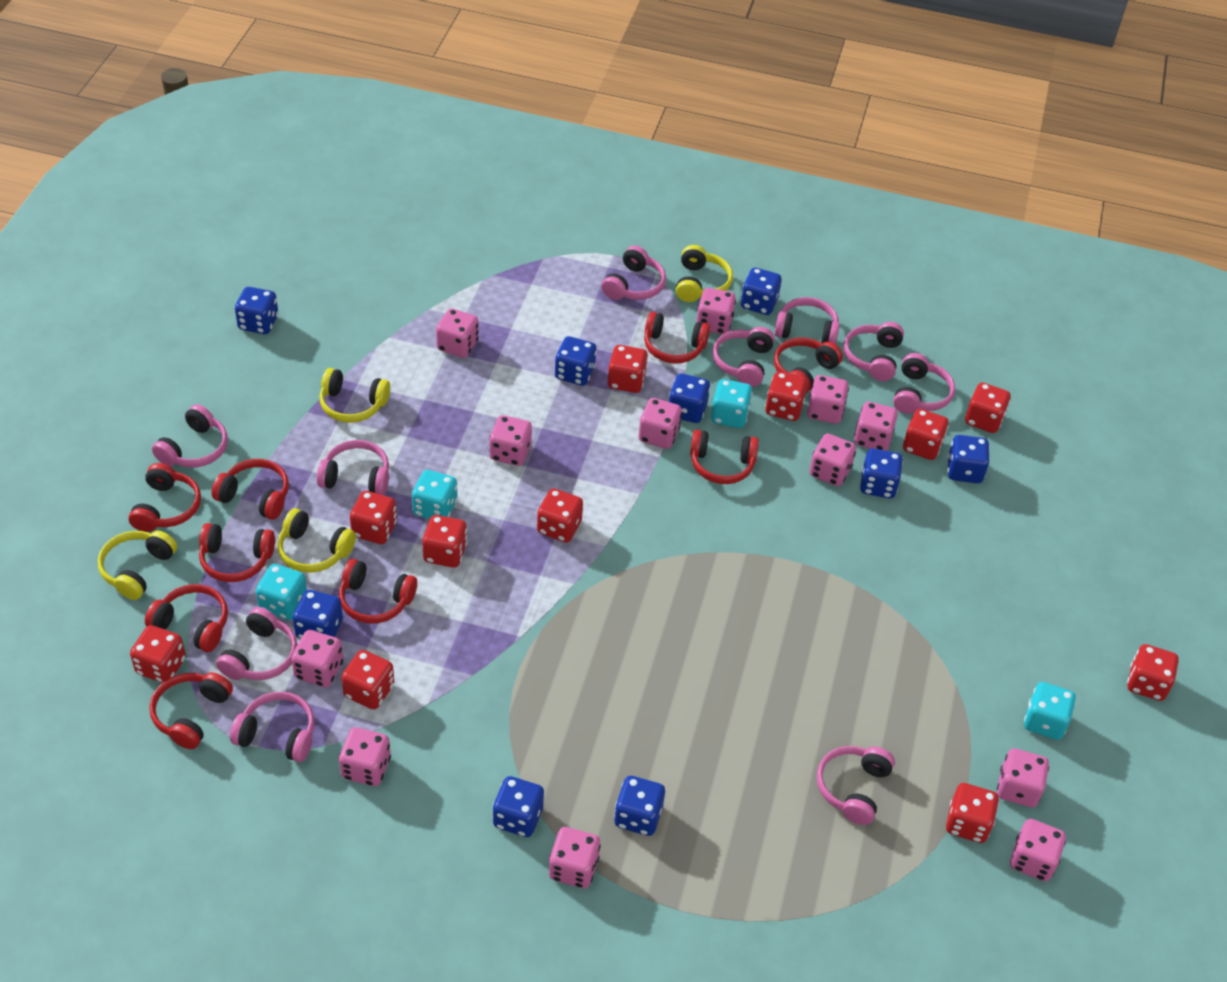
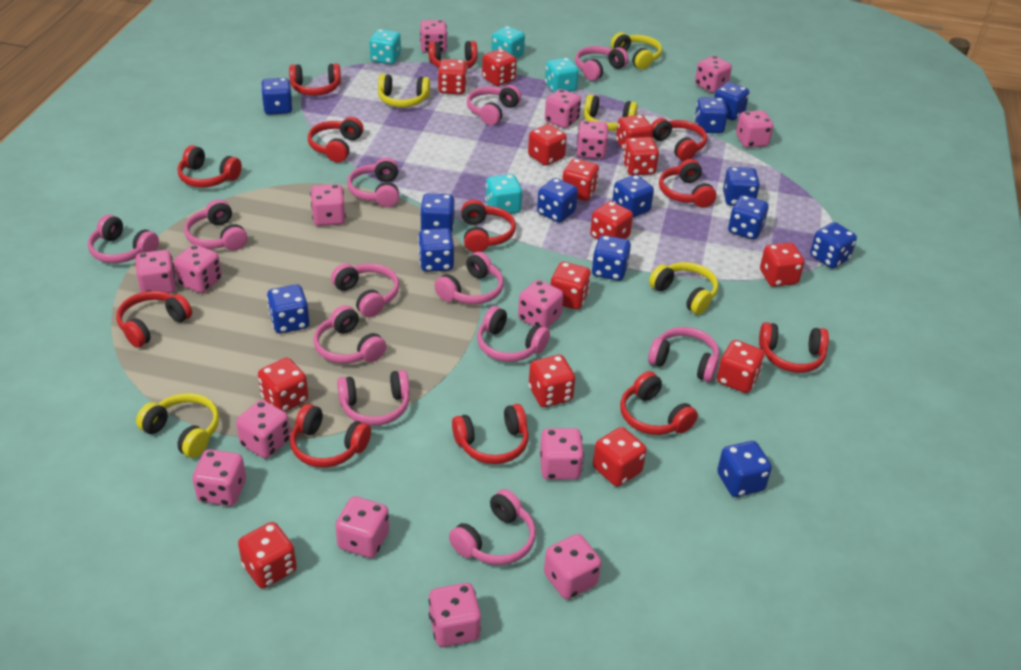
blue dice: [235,287,278,334] [293,590,343,639] [493,776,544,837] [555,336,597,386] [614,776,665,836] [669,373,710,423] [741,268,782,315] [860,448,903,498] [947,435,989,483] = 9 -> [261,78,293,115] [267,284,309,333] [418,228,454,272] [420,193,455,233] [537,178,578,222] [592,235,631,281] [612,175,654,218] [694,97,728,133] [714,82,749,120] [717,441,772,497] [723,167,760,206] [728,195,769,240] [810,222,857,268] = 13
pink dice: [291,630,343,687] [339,727,391,786] [436,308,479,358] [489,415,532,466] [549,827,601,888] [639,398,682,449] [696,288,736,335] [807,375,849,424] [809,434,856,486] [854,402,898,451] [997,749,1049,807] [1010,819,1066,881] = 12 -> [135,250,177,294] [174,244,222,293] [193,449,246,506] [236,400,291,459] [310,184,346,226] [335,496,389,558] [420,20,447,53] [429,583,481,647] [518,280,563,328] [540,428,584,480] [544,534,601,599] [545,89,581,128] [576,121,608,159] [695,56,732,93] [736,110,773,148] = 15
pink headphones: [152,404,228,468] [216,607,297,680] [230,691,314,762] [317,440,389,495] [601,246,666,300] [713,327,775,387] [775,297,840,344] [817,746,895,825] [844,322,904,381] [893,353,955,414] = 10 -> [88,214,159,263] [184,199,248,251] [313,305,386,364] [331,263,399,317] [337,370,410,426] [347,157,399,207] [434,252,504,304] [449,489,536,565] [467,85,521,125] [477,306,550,362] [575,46,629,81] [648,327,719,382] = 12
red dice: [130,625,186,683] [341,650,394,709] [350,491,397,544] [422,515,467,568] [537,488,583,543] [608,345,648,393] [765,372,808,421] [903,409,949,460] [946,783,999,843] [965,382,1011,433] [1127,644,1179,701] = 11 -> [238,522,297,588] [258,358,308,412] [438,59,467,95] [482,49,517,86] [528,124,567,166] [529,355,575,407] [551,262,591,310] [562,158,599,201] [590,201,633,240] [593,427,647,487] [616,115,653,151] [623,137,659,175] [717,340,765,393] [760,243,804,287] = 14
red headphones: [128,463,201,532] [145,584,228,652] [149,672,233,749] [199,523,275,582] [212,459,289,520] [339,559,417,623] [644,312,710,363] [690,430,759,484] [774,337,843,394] = 9 -> [116,291,192,348] [178,145,242,187] [289,64,341,96] [290,404,371,467] [308,117,364,163] [428,41,478,69] [452,404,529,464] [461,200,516,252] [620,371,698,435] [651,118,707,161] [659,159,716,208] [759,322,829,373] = 12
yellow headphones: [98,530,177,600] [277,508,356,573] [320,368,390,423] [676,245,733,302] = 4 -> [136,393,219,458] [378,74,430,107] [584,95,638,131] [611,32,662,70] [649,262,718,315] = 5

